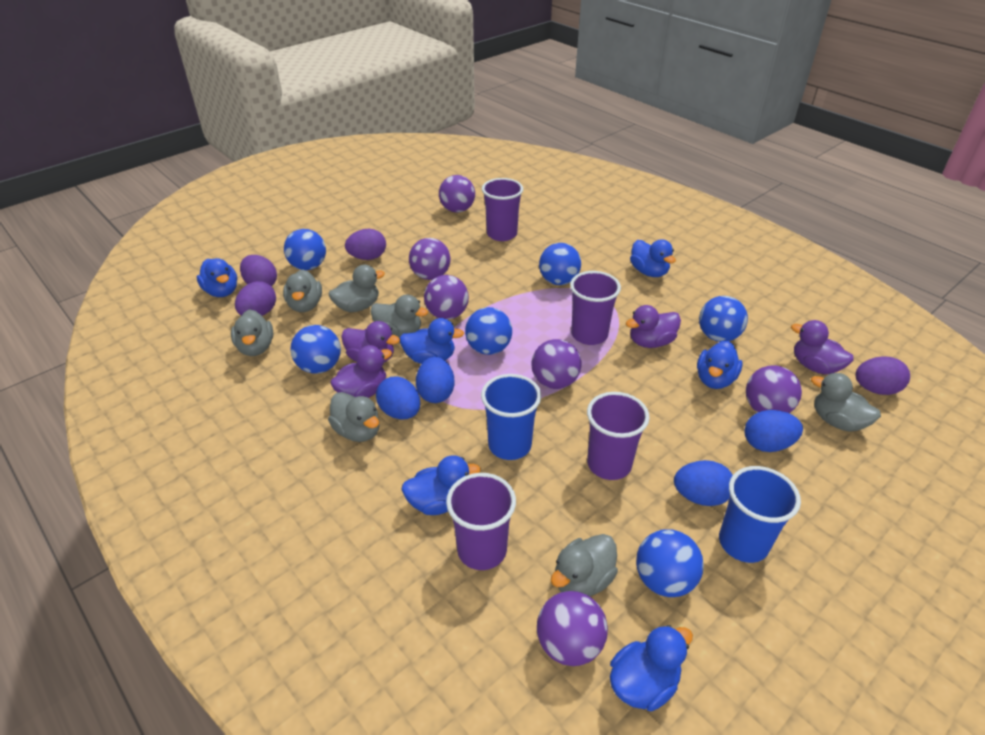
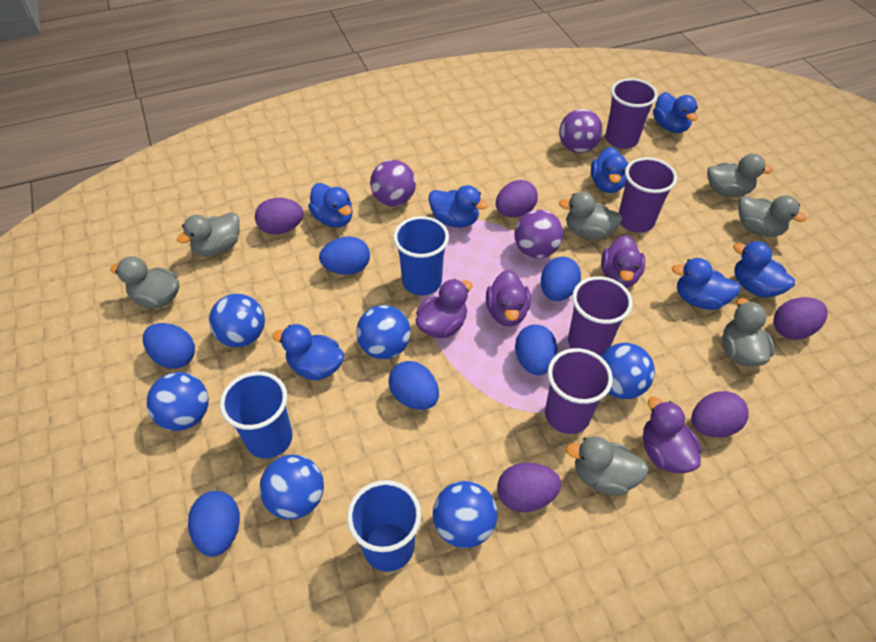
blue cup: [481,374,541,460] [719,466,801,563] = 2 -> [220,371,293,459] [347,480,421,572] [393,216,449,295] = 3
blue duck: [197,258,237,297] [399,318,464,364] [401,455,481,515] [610,625,693,711] [630,239,676,277] [697,341,743,389] = 6 -> [272,324,344,380] [308,183,352,228] [428,185,489,228] [591,147,629,193] [653,92,698,133] [672,258,741,310] [733,241,795,298] = 7
blue egg: [376,376,420,420] [416,356,454,403] [674,460,733,506] [745,410,803,452] = 4 -> [143,323,195,369] [188,491,240,557] [319,236,370,275] [388,361,439,410] [515,324,558,375] [541,257,581,301] = 6
purple ball: [409,238,451,280] [424,275,469,320] [439,175,475,213] [531,339,581,389] [537,591,608,666] [746,365,802,413] = 6 -> [370,160,416,206] [514,209,563,258] [559,109,603,153] = 3
purple egg: [235,281,276,316] [240,255,277,287] [345,229,386,260] [856,356,910,395] = 4 -> [255,198,304,235] [496,180,538,217] [497,463,561,512] [691,391,749,438] [773,297,828,340] = 5

